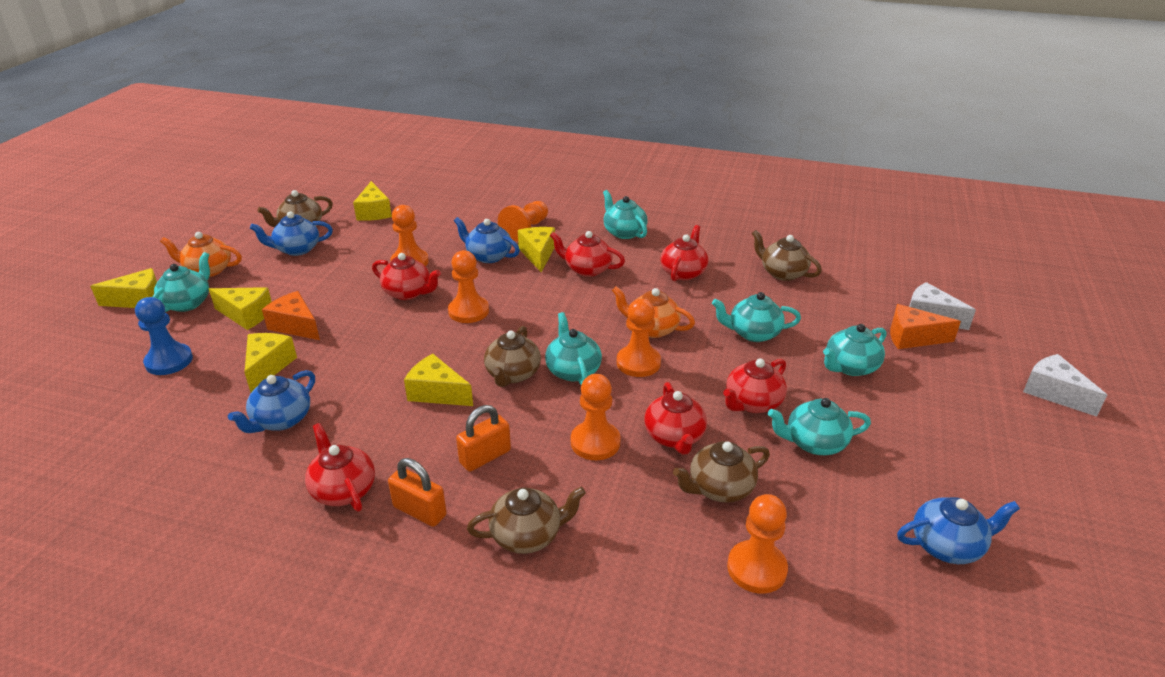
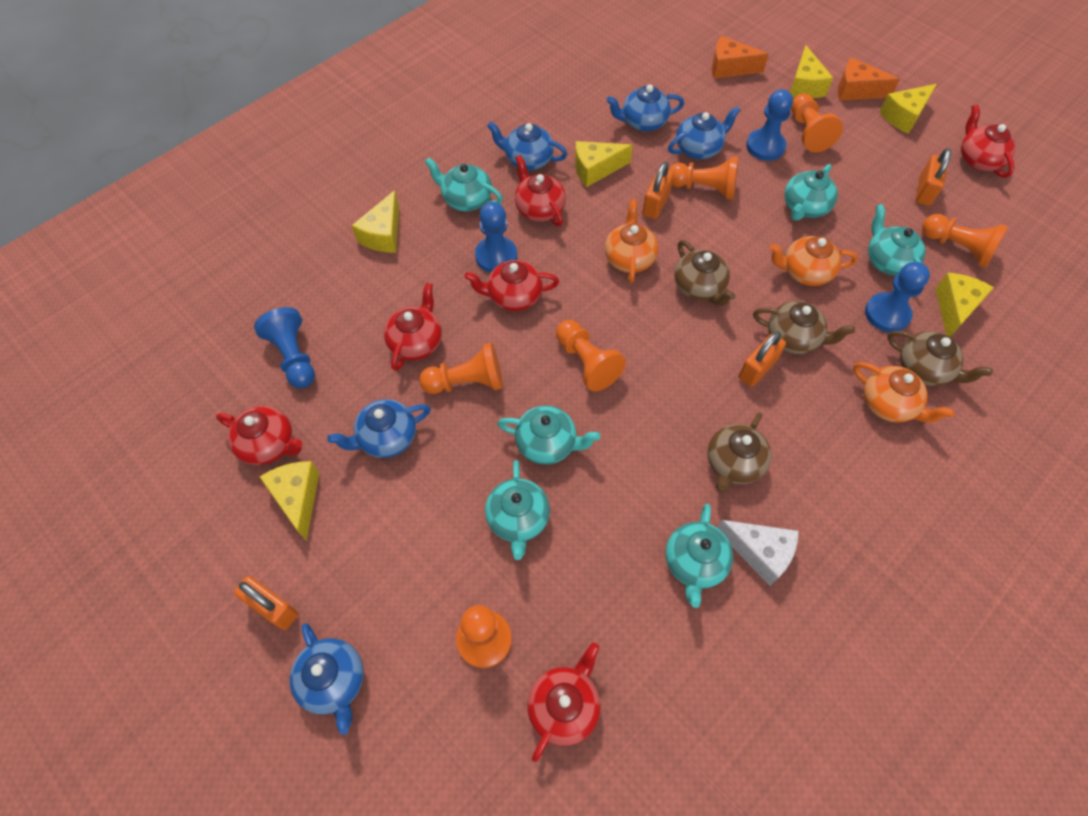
blue pawn: [135,297,193,375] = 1 -> [254,307,315,388] [475,202,517,273] [746,89,793,161] [865,262,930,332] = 4
blue teapot: [228,370,315,433] [250,212,333,256] [454,217,520,263] [897,497,1020,564] = 4 -> [290,623,364,735] [327,399,431,458] [487,121,567,170] [606,85,684,131] [668,106,741,159] = 5
brown teapot: [258,190,333,227] [467,487,586,554] [484,326,541,387] [673,441,770,503] [752,230,822,281] = 5 -> [674,240,736,306] [707,412,771,492] [753,301,855,354] [888,331,993,386] = 4
orange padlock: [388,458,447,527] [456,405,511,472] = 2 -> [234,576,298,630] [642,162,674,219] [739,331,786,387] [916,148,952,206] = 4
orange teapot: [160,232,242,277] [612,286,695,338] = 2 -> [605,199,659,283] [769,236,858,286] [853,362,954,423] = 3
white cheese: [909,282,976,330] [1023,354,1107,417] = 2 -> [717,520,799,586] = 1

